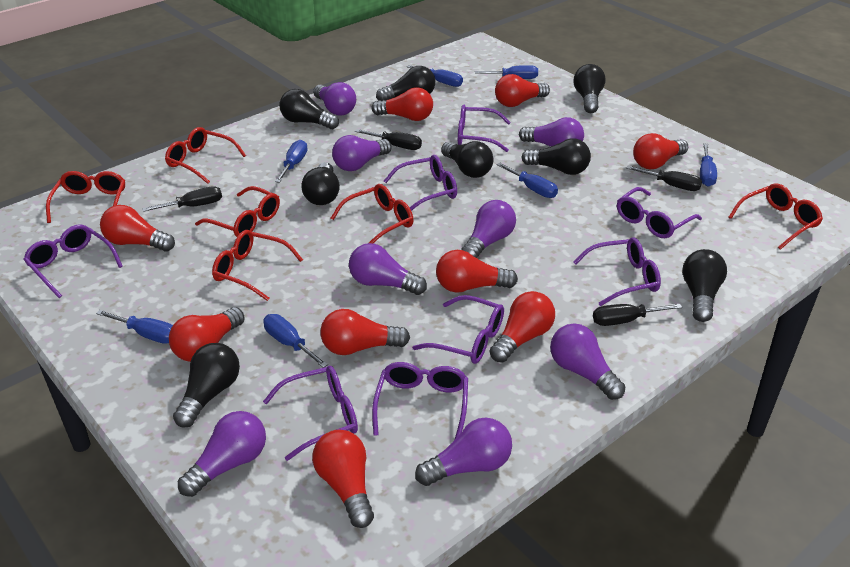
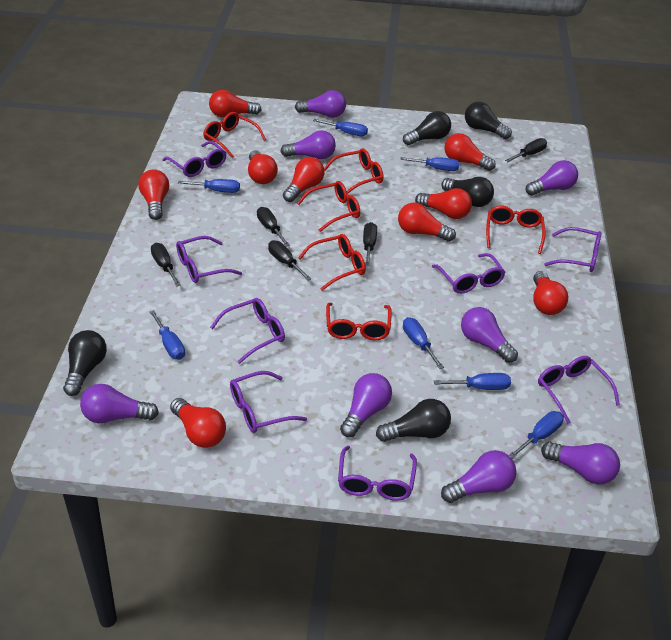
black light bulb: [173,343,240,428] [279,89,339,129] [301,162,340,205] [376,66,435,101] [441,141,493,178] [521,138,591,175] [574,64,606,113] [682,249,727,322] = 8 -> [63,330,107,396] [376,399,451,442] [403,111,451,145] [441,177,494,207] [465,102,512,139] = 5
black screwdriver: [142,186,222,212] [355,129,422,150] [593,304,682,326] [626,166,702,191] = 4 -> [151,243,181,287] [257,207,290,247] [268,240,312,280] [363,222,377,266] [505,138,547,162] = 5

